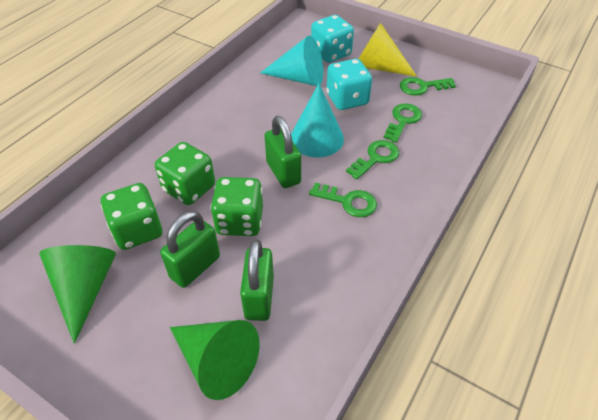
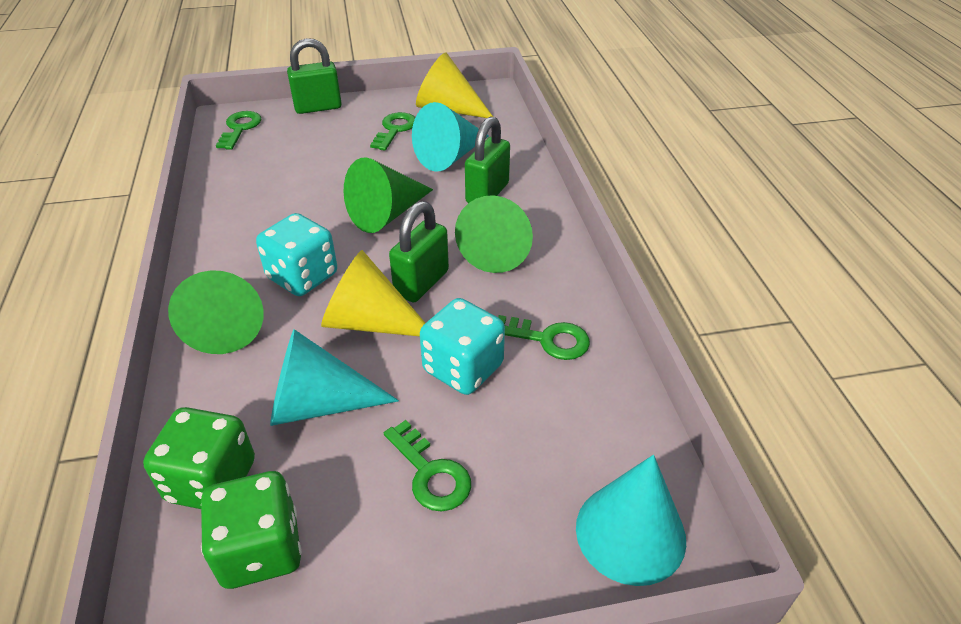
green cone: [39,245,116,344] [170,320,260,400] = 2 -> [168,270,264,354] [344,157,433,233] [455,195,533,273] = 3
green dice: [101,183,162,250] [155,142,215,205] [211,177,263,236] = 3 -> [143,407,255,509] [201,471,302,589] = 2
turquoise cone: [260,35,323,86] [291,83,344,157] = 2 -> [270,329,399,426] [412,102,489,172] [576,455,686,586] = 3
yellow cone: [359,23,417,77] = 1 -> [321,250,425,336] [416,53,493,118] = 2

